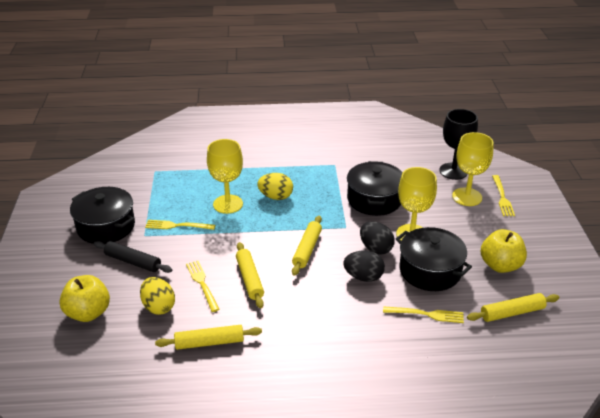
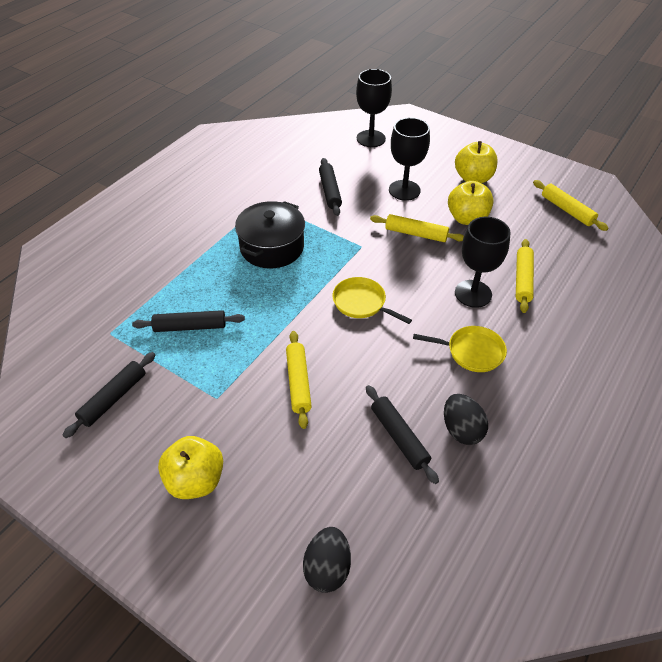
black goblet: [439,109,478,180] = 1 -> [356,69,392,147] [389,118,430,201] [455,217,511,308] = 3
black pot: [70,187,135,244] [347,161,403,216] [396,227,472,291] = 3 -> [235,201,305,268] = 1
black rolling pin: [94,241,172,273] = 1 -> [63,352,155,438] [132,310,245,332] [319,158,342,216] [366,385,439,484] = 4
yellow apple: [59,275,110,322] [481,229,527,273] = 2 -> [158,436,223,499] [448,181,494,225] [455,141,498,183] = 3
yellow egg: [140,277,175,315] [257,173,293,200] = 2 -> none = 0
yellow fork: [145,220,215,230] [186,261,220,312] [383,306,464,323] [492,175,515,216] = 4 -> none = 0
yellow goblet: [207,139,243,214] [396,167,437,241] [452,132,493,206] = 3 -> none = 0
yellow pan: none = 0 -> [332,277,412,324] [413,326,507,372] = 2

